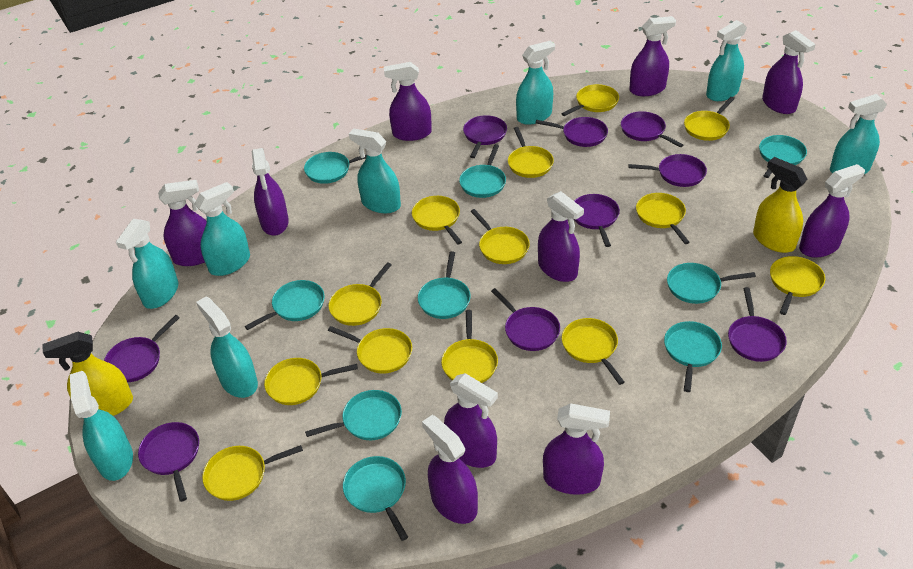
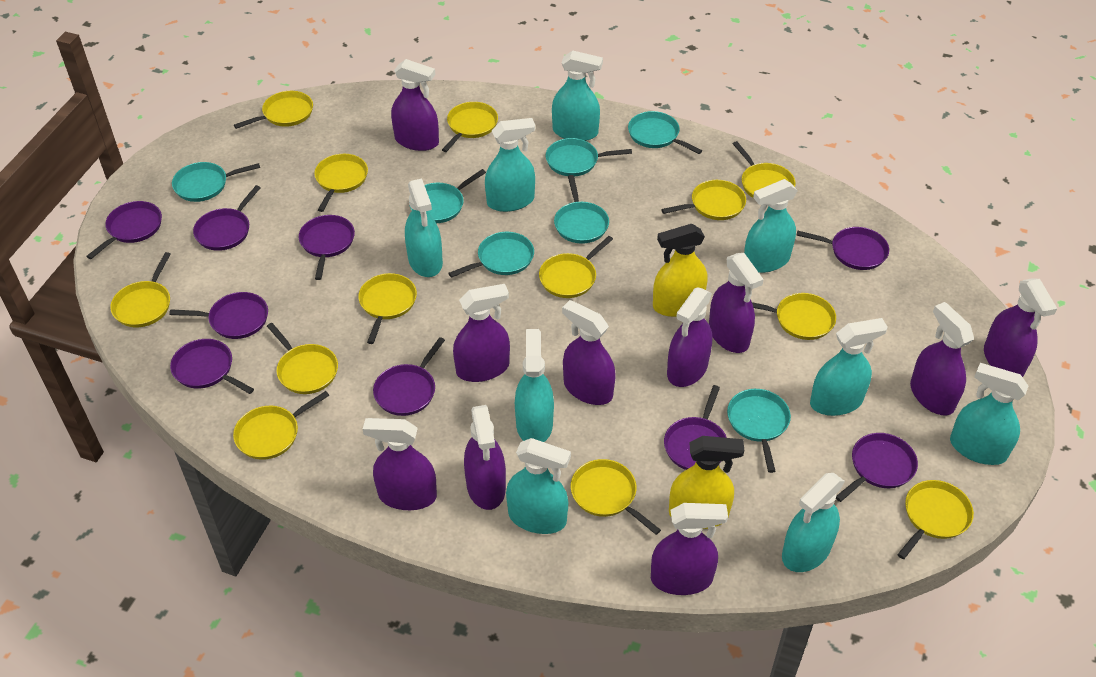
turquoise pan: [245,280,325,330] [304,152,367,184] [305,390,402,440] [343,456,408,541] [418,251,471,319] [459,144,506,198] [664,321,722,392] [667,263,756,304] [759,135,807,178] = 9 -> [172,162,260,202] [409,169,486,223] [448,232,534,278] [546,138,632,176] [554,175,609,244] [628,111,702,154] [727,389,791,473] = 7
turquoise spray bottle: [70,371,133,481] [116,219,178,309] [194,182,250,276] [196,297,258,398] [349,129,401,213] [516,41,555,125] [706,20,747,101] [830,94,887,174] = 8 -> [405,178,443,277] [485,118,535,212] [506,438,571,534] [515,329,554,442] [552,50,603,141] [744,179,798,273] [782,473,845,572] [810,318,888,416] [950,363,1028,465] = 9

